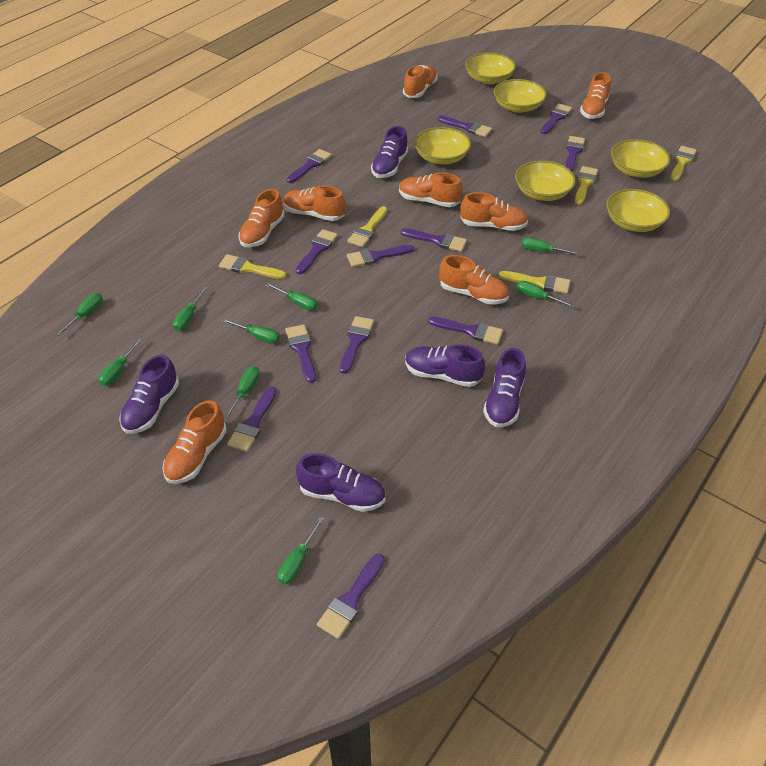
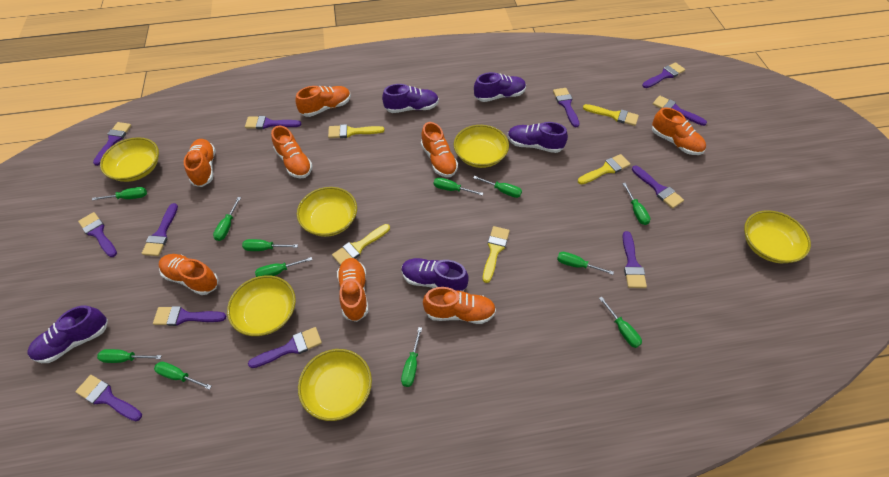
green screwdriver: [56,293,103,336] [99,338,142,386] [173,287,207,331] [222,319,280,343] [224,366,260,419] [266,283,318,311] [278,517,324,585] [516,281,575,308] [522,237,580,255] = 9 -> [92,187,147,201] [97,349,162,363] [154,362,211,390] [213,197,241,241] [242,239,298,251] [255,257,312,277] [401,327,422,387] [434,177,483,196] [473,176,522,198] [557,252,614,275] [599,297,642,348] [622,183,650,225] = 12

